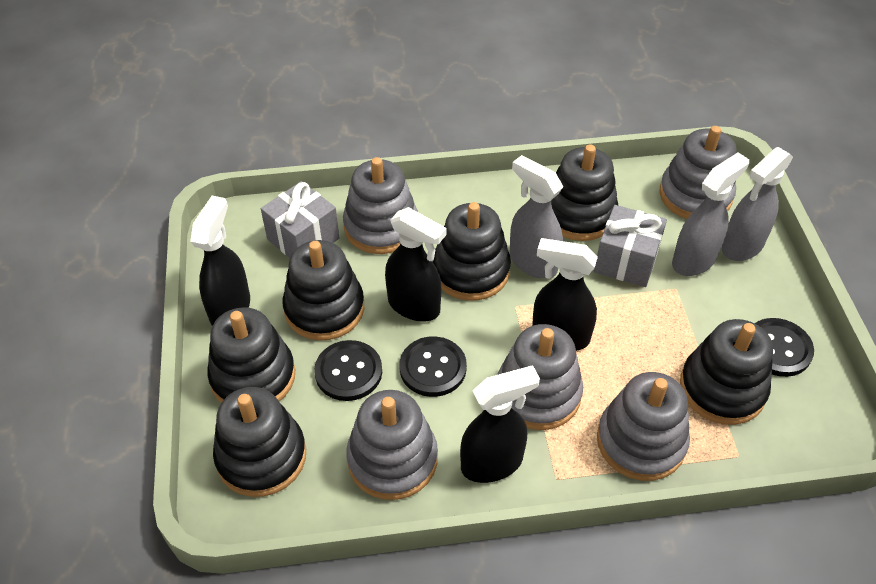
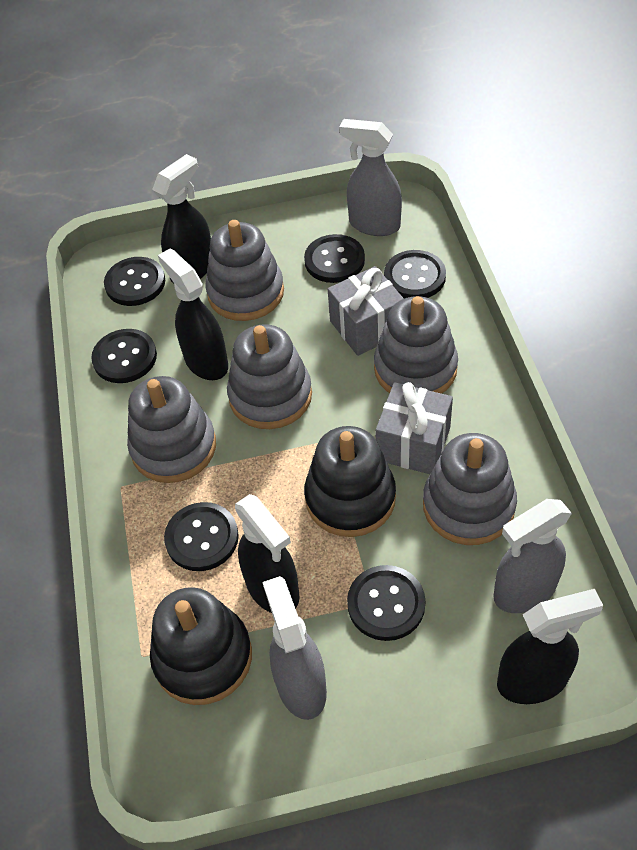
black button: [314,340,382,401] [399,336,467,397] [755,318,814,377] = 3 -> [91,329,157,383] [104,257,165,306] [164,502,239,571] [304,234,365,283] [347,565,426,641] [384,250,446,299] = 6
black stacking toy: [207,307,295,403] [213,387,306,497] [282,240,364,341] [433,202,511,301] [551,144,618,241] [680,319,773,425] = 6 -> [150,587,252,705] [304,426,396,537] = 2

